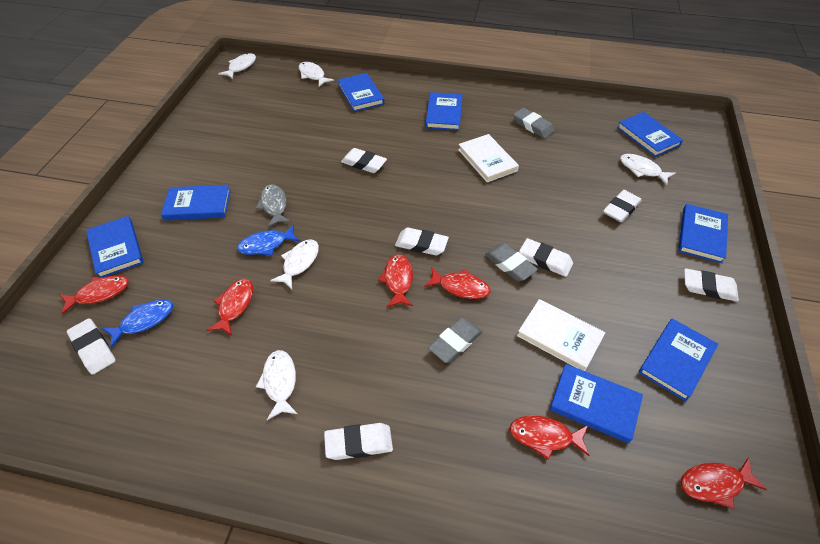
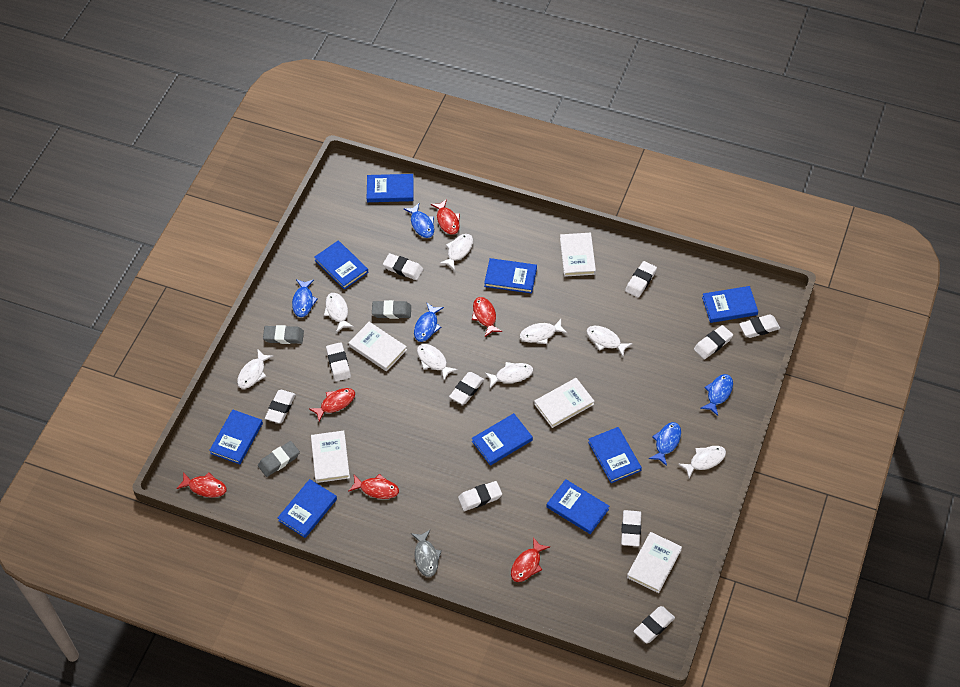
blue book: [86,216,144,277] [161,185,231,220] [338,73,384,112] [425,92,463,130] [550,364,643,443] [617,112,683,157] [639,318,718,401] [678,204,728,263] = 8 -> [209,409,263,464] [278,479,337,538] [314,241,368,289] [367,174,414,202] [472,413,533,465] [484,258,537,294] [547,479,609,534] [588,427,642,483] [702,286,758,323] = 9
blue fish: [102,299,173,348] [237,224,300,256] = 2 -> [292,279,318,317] [403,203,434,238] [414,302,444,342] [649,422,681,466] [700,374,733,416] = 5
white book: [458,134,519,183] [517,299,605,371] = 2 -> [311,431,350,483] [348,322,407,371] [534,378,594,428] [560,233,596,277] [627,532,682,593] = 5
white eraser: [67,318,116,375] [324,423,393,460] [341,148,387,173] [395,228,449,255] [519,238,573,277] [603,190,642,222] [684,268,739,302] = 7 -> [265,390,296,423] [326,342,351,381] [383,253,423,280] [449,372,484,405] [458,481,502,511] [621,510,641,546] [625,261,657,298] [633,606,675,643] [694,325,733,359] [739,314,780,338] = 10
white fish: [218,53,256,79] [256,350,298,420] [270,239,319,289] [299,62,334,87] [620,154,676,185] = 5 -> [237,349,273,389] [324,293,354,332] [417,344,458,380] [439,234,473,271] [485,362,533,388] [520,319,567,344] [587,326,633,356] [678,446,726,478] = 8

